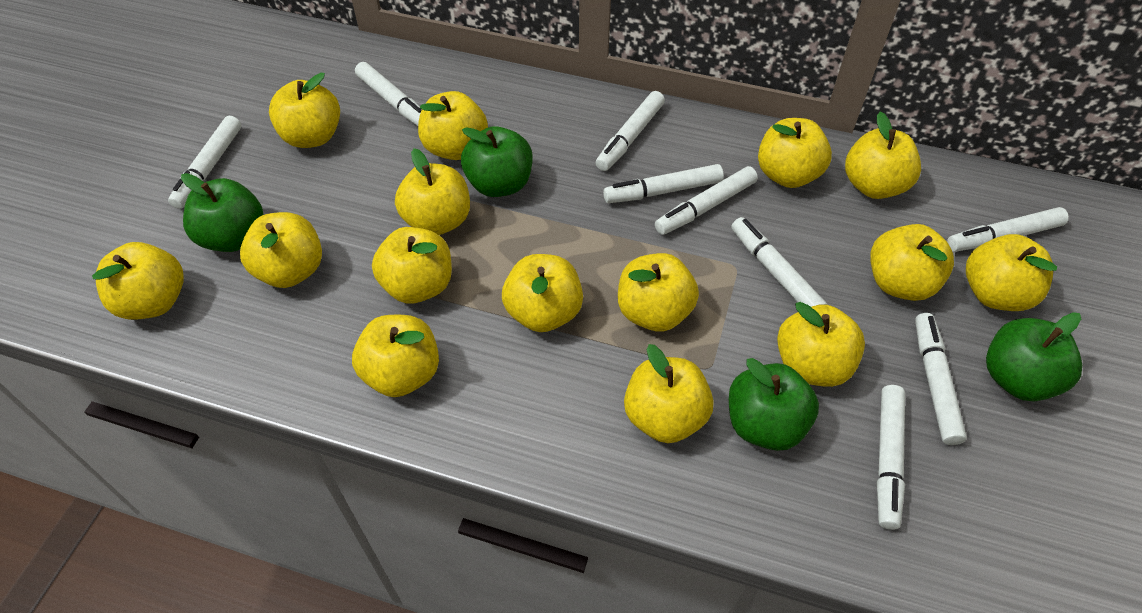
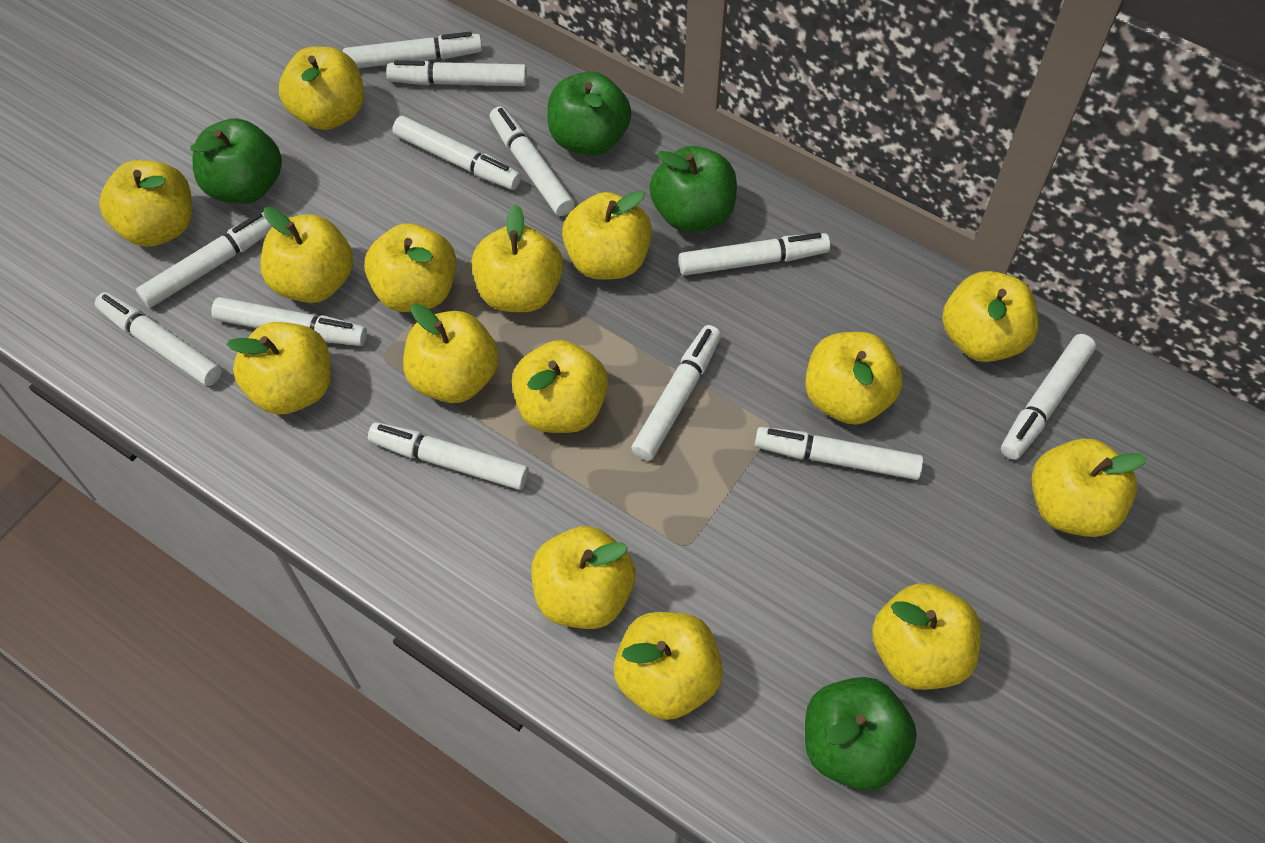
white marker: [168,116,242,209] [355,62,422,126] [596,91,665,171] [603,164,724,203] [655,166,758,235] [731,217,827,307] [877,385,905,530] [915,313,967,445] [947,207,1069,252] = 9 -> [95,292,222,386] [136,212,273,308] [211,297,367,346] [343,32,482,68] [368,422,529,490] [386,60,527,86] [392,116,521,190] [490,106,575,216] [631,325,721,461] [679,233,830,276] [755,427,924,480] [1001,334,1096,460] = 12

